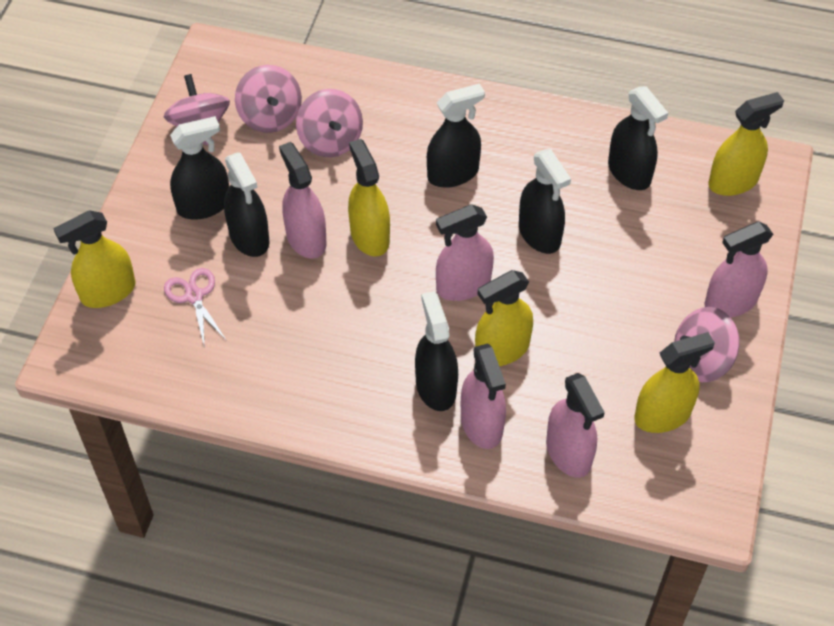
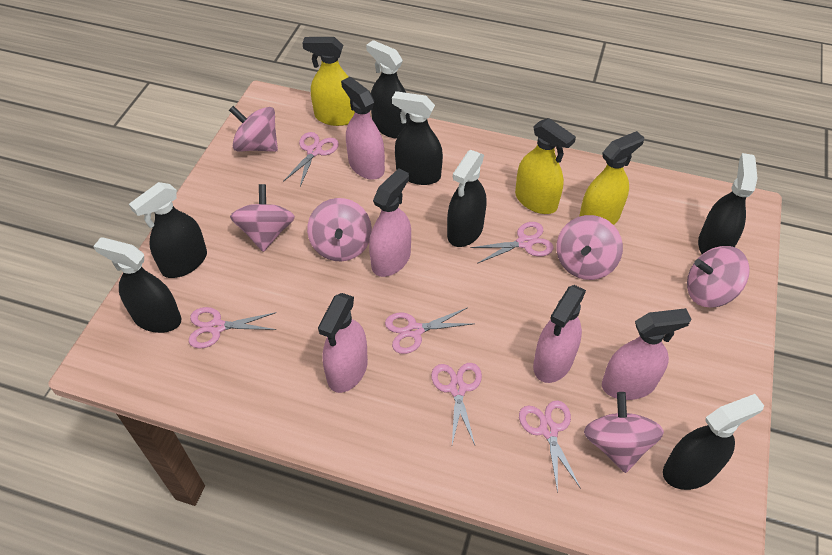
black spray bottle: [170,116,229,219] [224,152,269,257] [415,291,458,411] [427,83,485,188] [519,149,571,254] [608,86,668,190] = 6 -> [93,237,181,333] [129,182,207,278] [366,40,410,139] [392,91,443,185] [447,150,487,247] [663,394,764,490] [698,153,758,254] = 7
pink scissors: [164,268,227,348] = 1 -> [189,307,276,349] [283,132,339,187] [385,307,472,354] [431,363,482,445] [470,222,553,264] [519,400,581,493] = 6
pink spinning top: [164,74,230,146] [235,65,302,133] [296,89,363,157] [674,307,739,382] = 4 -> [229,106,278,152] [230,184,295,252] [307,198,372,261] [557,215,623,280] [584,392,664,473] [687,246,750,308] = 6
yellow spray bottle: [54,210,136,308] [348,139,390,256] [475,270,533,366] [634,332,715,433] [708,92,784,196] = 5 -> [302,37,355,126] [515,118,576,214] [579,131,644,225] = 3

